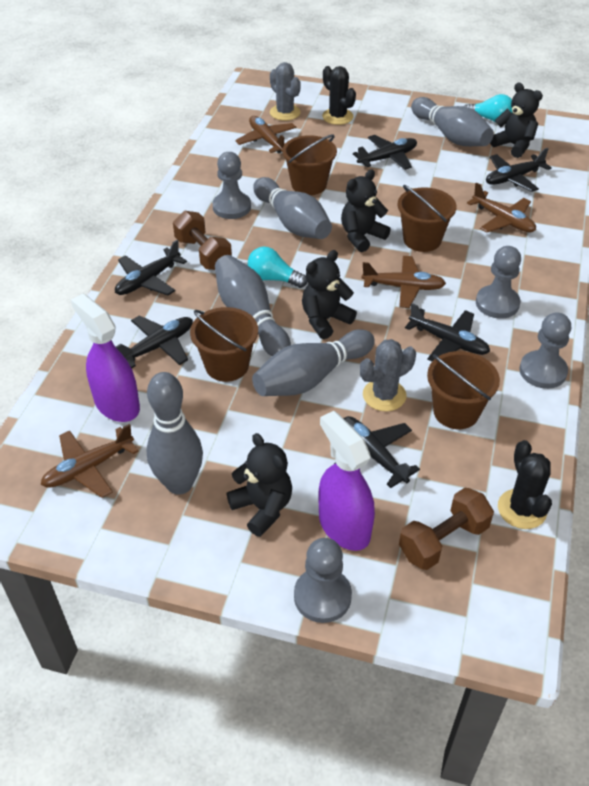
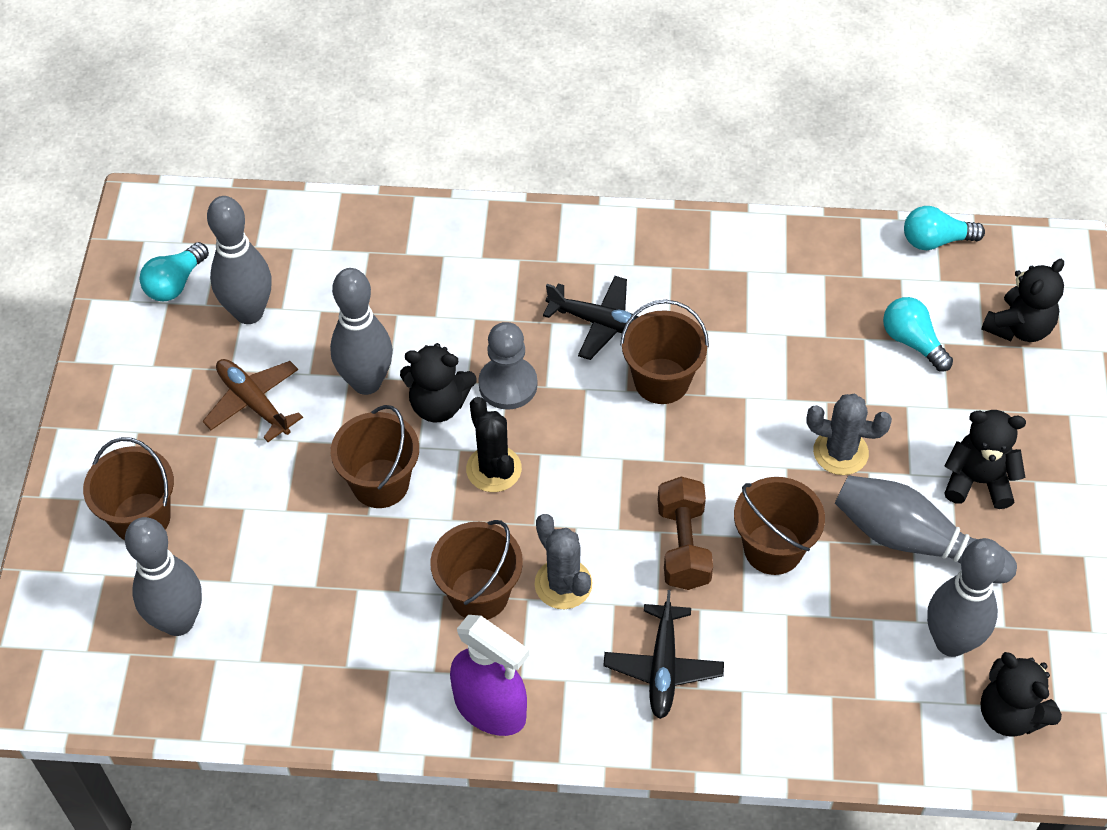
black cactus: [322,66,356,125] [498,440,552,529] = 2 -> [466,397,522,492] = 1
black plane: [115,240,187,295] [116,315,193,368] [334,416,420,488] [353,135,417,170] [405,303,490,361] [486,148,552,192] = 6 -> [543,276,639,360] [603,590,724,719] = 2
brown bucket: [190,307,258,382] [282,135,337,195] [398,185,457,252] [427,351,500,429] = 4 -> [83,437,174,540] [331,405,419,508] [430,520,523,620] [620,300,709,404] [734,477,825,575] = 5
brown dumbbell: [173,211,232,270] [399,488,494,570] = 2 -> [658,476,713,590] = 1
brown plane: [41,424,139,498] [235,116,296,154] [361,256,446,308] [467,182,536,232] = 4 -> [203,359,303,442] = 1
grey pawn: [212,152,251,219] [294,538,352,623] [476,246,521,318] [519,312,571,389] = 4 -> [478,322,538,410] = 1
purple spray bottle: [71,294,140,422] [319,411,375,551] = 2 -> [450,615,529,736] = 1
turquoise light bulb: [248,247,307,288] [464,94,512,122] = 2 -> [140,242,209,301] [883,297,953,371] [904,206,985,250] = 3

